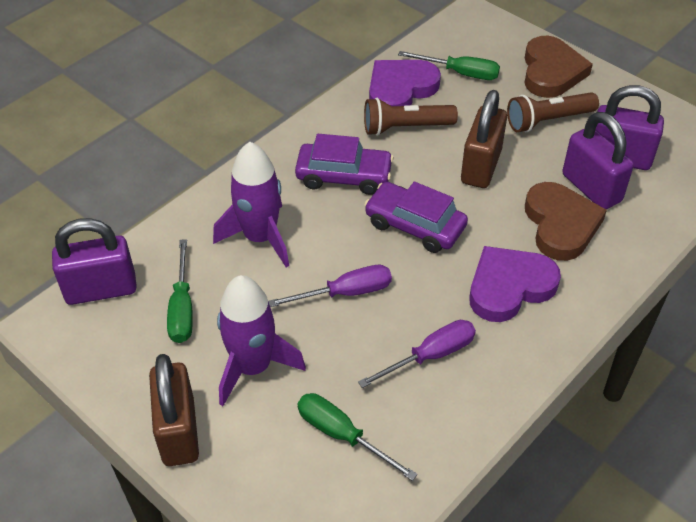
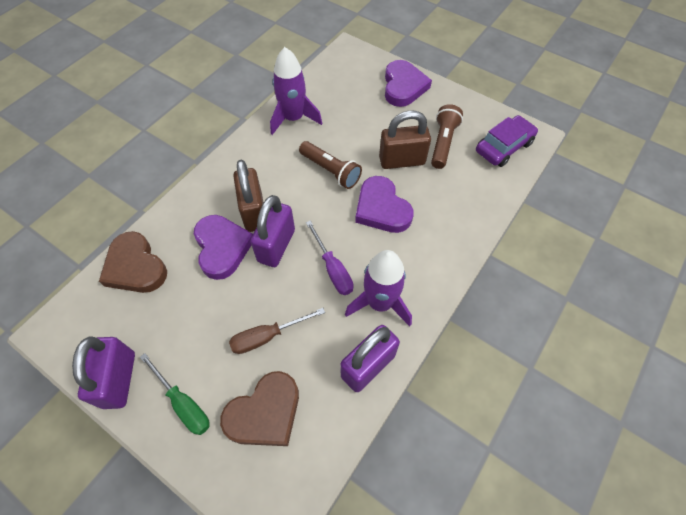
brown screwdriver: none = 0 -> [229,308,325,354] = 1
green screwdriver: [167,239,193,343] [297,393,418,481] [398,51,500,80] = 3 -> [140,353,210,435] = 1
purple car: [295,134,394,195] [364,182,468,253] = 2 -> [476,115,538,167] = 1
purple heart: [369,60,441,106] [470,246,561,322] = 2 -> [194,215,253,280] [355,176,414,233] [385,60,432,107] = 3
purple screwdriver: [268,265,392,307] [358,320,476,388] = 2 -> [306,220,353,295] = 1

